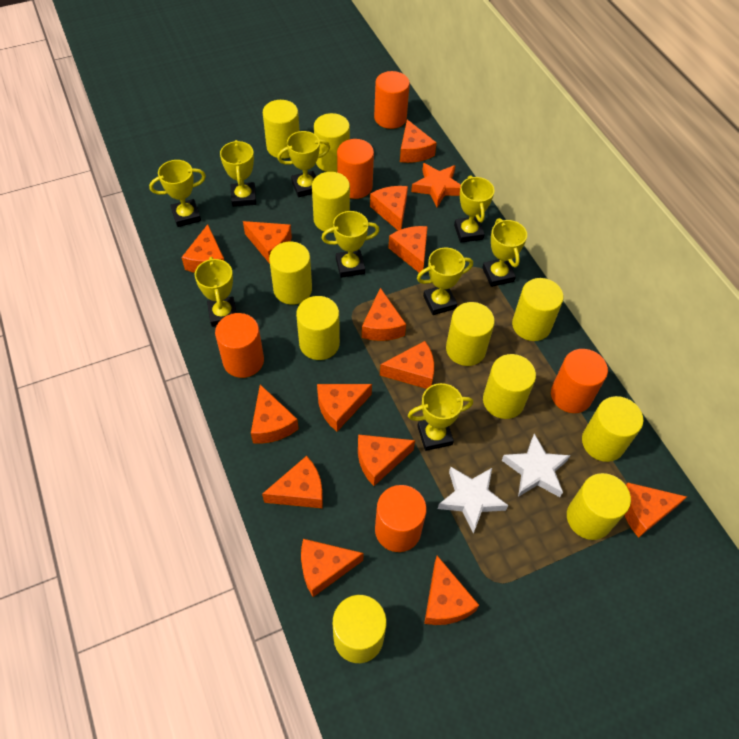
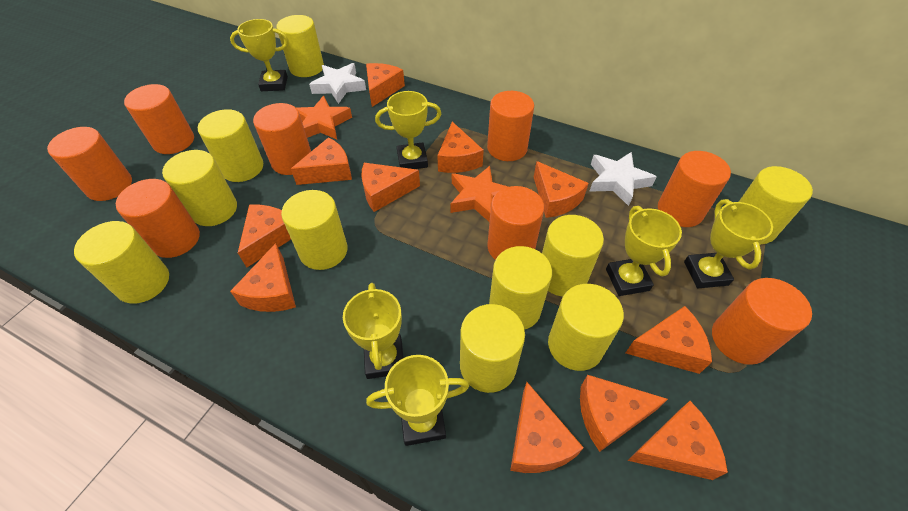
orange cheese: [181,224,224,273] [243,221,292,264] [251,385,299,443] [262,456,323,508] [301,539,364,597] [317,384,372,431] [358,435,415,486] [362,288,406,341] [370,186,408,231] [380,341,434,389] [388,226,428,273] [400,119,437,163] [424,556,479,625] [625,483,687,538] = 14 -> [230,243,296,312] [238,205,291,268] [291,137,352,185] [361,163,420,212] [366,63,405,107] [437,122,484,173] [510,382,584,473] [534,161,589,218] [580,375,668,452] [626,306,712,374] [627,401,728,480] = 11
orange cylinder: [215,313,264,378] [337,139,374,199] [374,71,410,129] [375,485,427,552] [551,349,608,413] = 5 -> [47,127,132,201] [116,179,200,258] [124,84,194,154] [253,103,311,175] [487,91,534,161] [487,186,544,260] [658,151,731,227] [712,278,812,365] = 8
orange star: [411,163,461,207] = 1 -> [296,96,352,139] [451,166,508,222] = 2
yellow cylinder: [263,100,300,159] [269,242,312,305] [296,296,340,360] [312,172,350,233] [314,113,350,172] [333,595,387,663] [446,302,495,366] [483,354,536,419] [512,278,564,341] [567,473,631,540] [582,396,643,462] = 11 -> [74,221,169,304] [162,150,237,226] [198,109,263,182] [276,15,324,77] [281,190,348,270] [460,304,525,393] [489,246,552,329] [542,215,604,297] [548,284,624,371] [739,166,813,244] = 10
yellow trophy: [149,160,206,227] [195,257,236,327] [220,140,256,207] [277,131,330,197] [322,211,380,278] [408,383,473,451] [417,248,473,315] [454,175,494,243] [482,218,527,287] = 9 -> [230,19,289,91] [343,283,404,379] [366,355,469,446] [375,91,441,169] [606,206,682,296] [684,199,773,288] = 6

